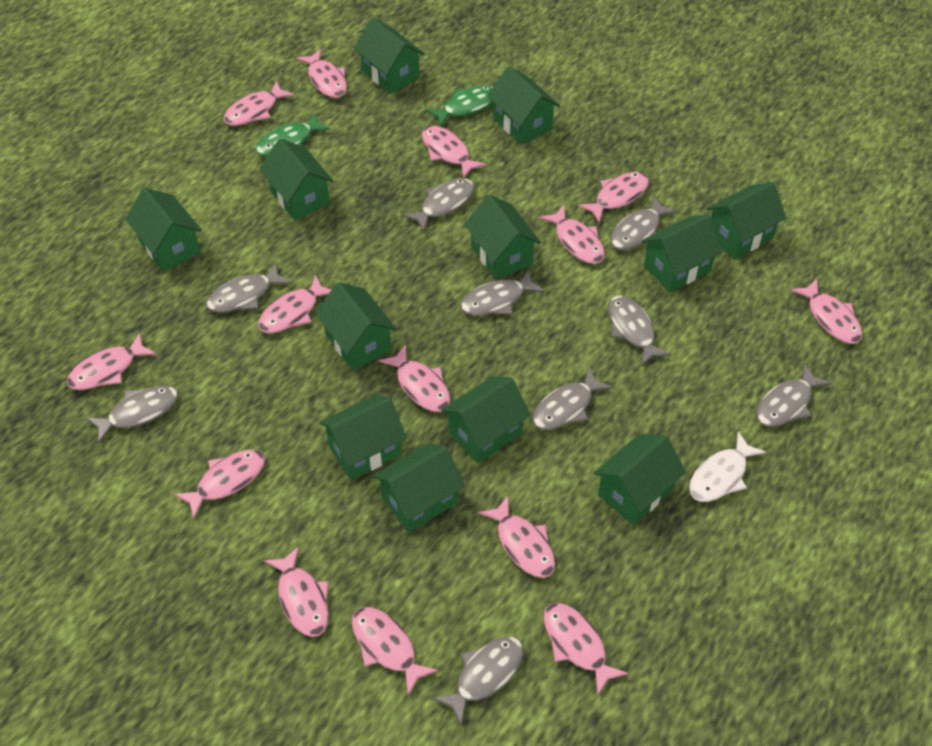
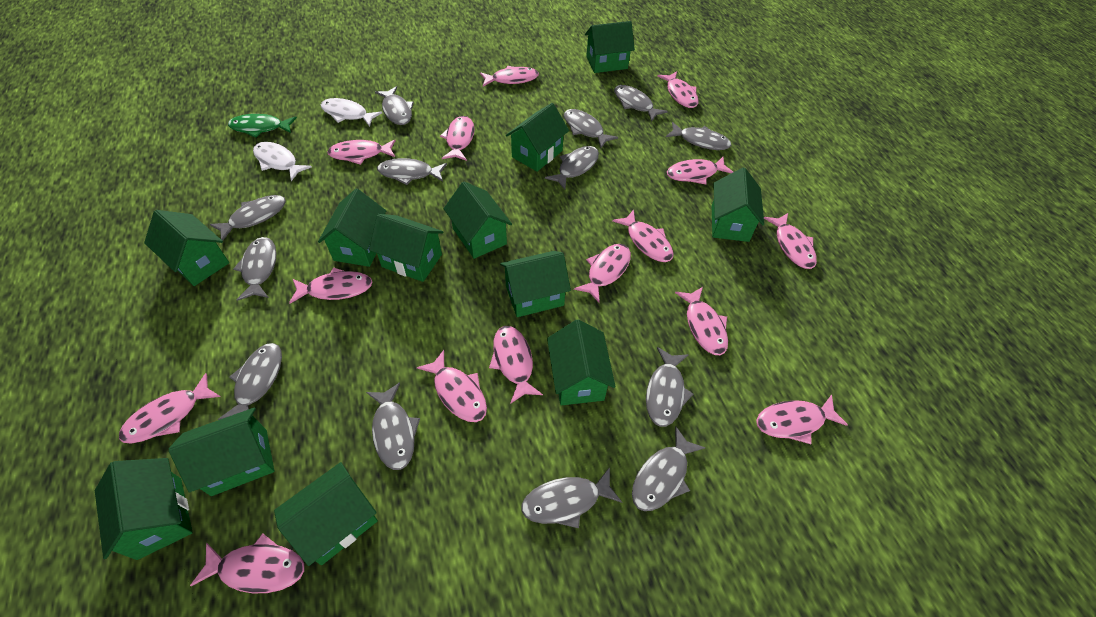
green fish: [256,113,331,156] [426,86,493,127] = 2 -> [228,114,297,138] = 1
grey fish: [86,386,179,443] [206,263,291,313] [403,178,474,232] [432,637,524,725] [460,269,545,316] [533,367,613,430] [608,295,671,366] [610,196,677,250] [756,363,831,427] = 9 -> [209,195,286,241] [218,343,282,420] [233,237,277,301] [366,382,420,470] [375,86,414,125] [377,158,447,185] [521,467,622,528] [545,146,599,189] [564,109,618,148] [614,85,668,122] [632,426,706,511] [646,347,693,427] [666,122,731,150] = 13
pink fish: [67,332,156,390] [174,450,266,519] [223,81,295,126] [258,275,331,333] [264,546,329,637] [296,49,347,98] [352,607,438,696] [379,344,451,412] [422,126,486,178] [478,495,555,578] [539,205,605,264] [543,603,629,696] [578,172,649,223] [791,278,863,344] = 14 -> [119,373,221,443] [190,533,304,593] [289,267,372,304] [327,139,396,165] [417,350,487,422] [440,116,475,161] [480,66,539,87] [489,326,543,404] [574,244,631,303] [612,210,674,262] [657,71,698,108] [667,157,733,184] [675,287,728,355] [756,395,848,444] [764,213,817,269] = 15
white fish: [689,432,766,502] = 1 -> [253,142,312,181] [321,98,382,127] = 2

